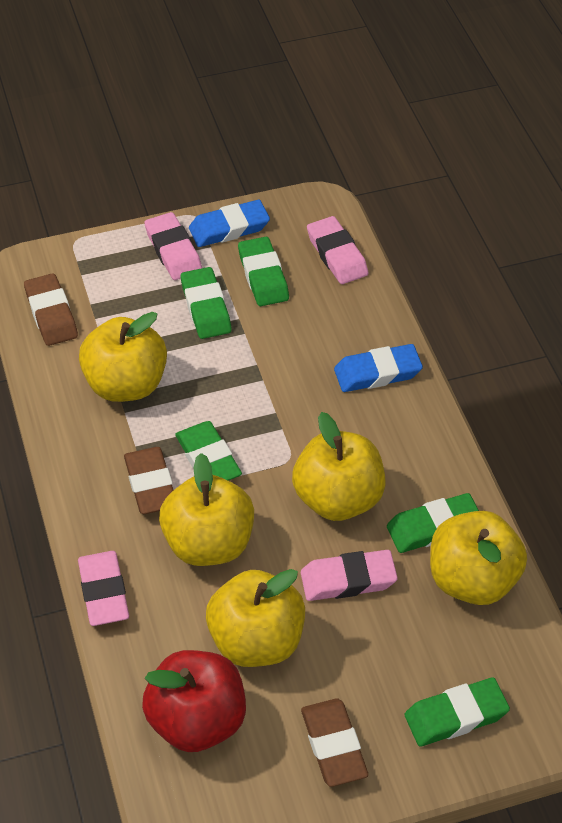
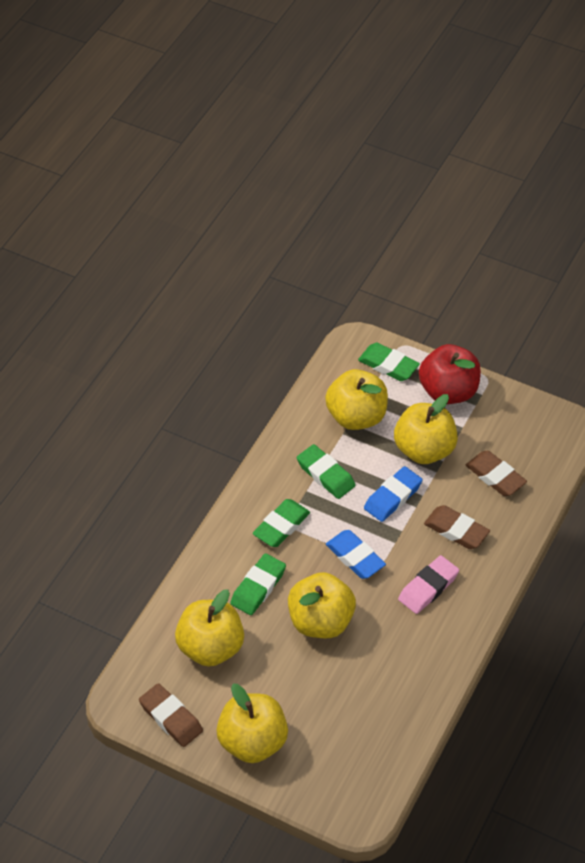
green eraser: [175,421,242,481] [181,267,231,339] [238,237,289,306] [387,493,479,553] [405,677,510,746] = 5 -> [230,553,286,615] [253,499,310,547] [297,444,356,499] [358,343,420,381] = 4
pink eraser: [78,551,129,626] [144,212,202,280] [301,550,398,601] [307,216,369,284] = 4 -> [398,555,459,614] = 1

